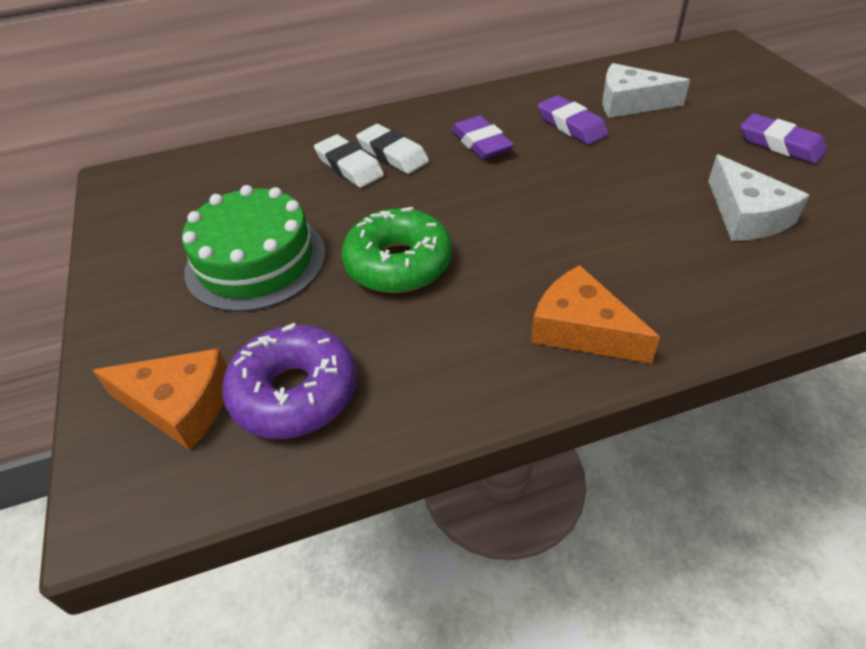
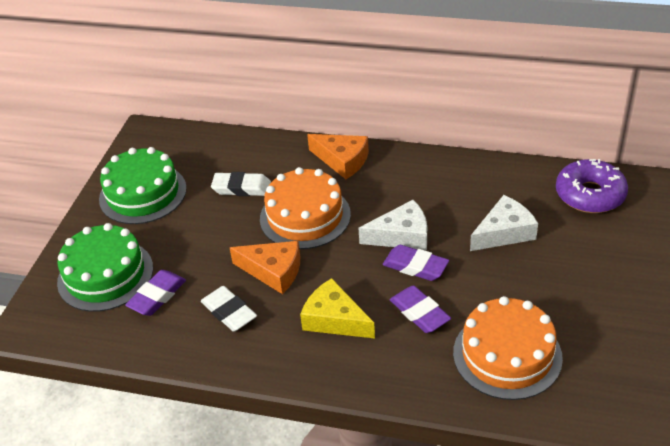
green cake: [182,185,326,312] = 1 -> [57,223,153,312] [99,147,187,224] = 2
green donut: [342,207,452,293] = 1 -> none = 0
orange cake: none = 0 -> [260,167,351,249] [453,296,563,400] = 2
yellow cheese: none = 0 -> [300,278,375,339] = 1

